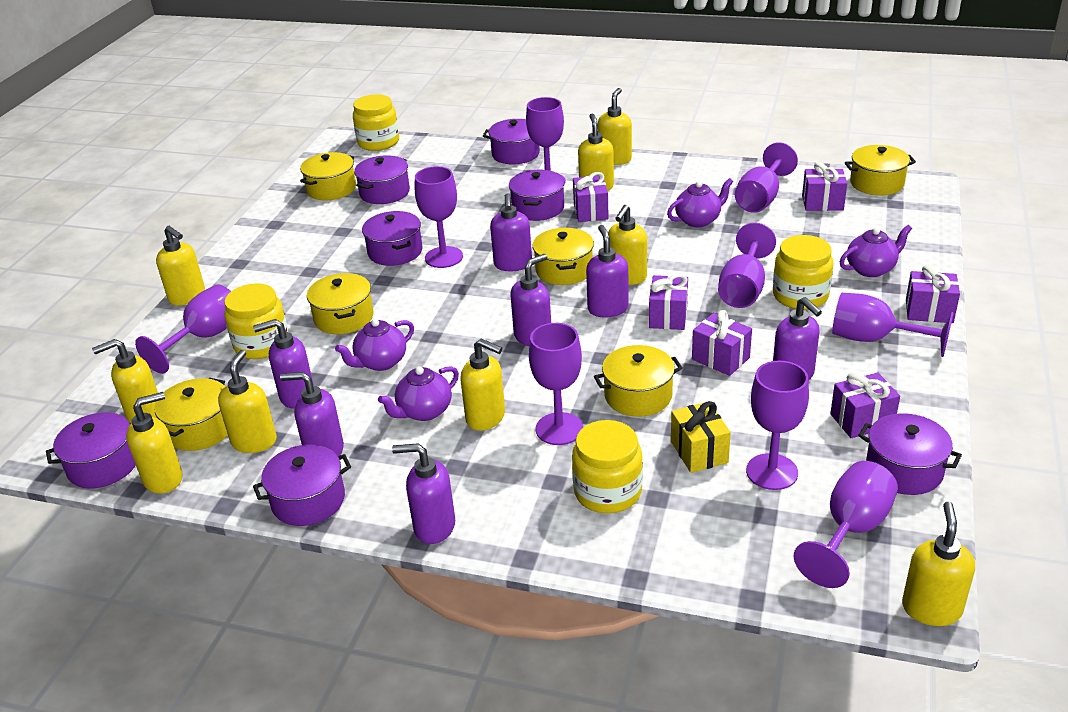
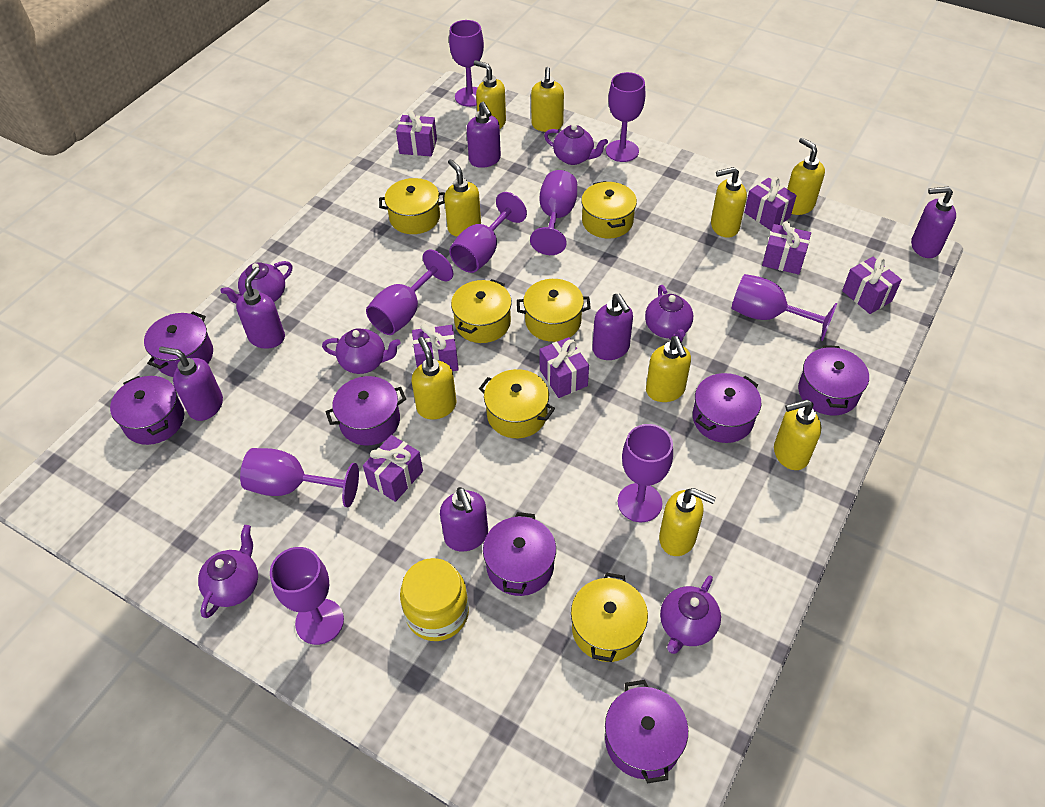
purple gift: [573,172,609,222] [649,274,688,330] [692,310,752,376] [802,162,847,211] [830,372,900,438] [906,265,960,323] = 6 -> [363,435,423,502] [396,110,437,156] [412,323,459,371] [540,337,589,398] [744,177,797,231] [762,221,811,275] [842,257,902,314] = 7
purple soap dispenser: [253,319,314,409] [280,372,344,456] [392,443,455,544] [490,193,532,271] [510,254,551,346] [586,225,629,317] [773,297,822,381] = 7 -> [159,346,223,421] [236,267,285,349] [440,487,488,552] [467,102,501,168] [592,293,633,360] [911,186,956,258] = 6
purple teapot: [335,319,414,371] [378,366,459,421] [667,178,733,227] [840,225,912,277] = 4 -> [198,525,258,618] [221,261,292,303] [322,328,401,374] [544,124,608,165] [645,285,693,342] [660,575,721,654] = 6
yellow gift: [671,401,731,473] = 1 -> none = 0
yellow jar: [224,283,288,359] [353,94,399,151] [572,420,643,513] [773,235,834,310] = 4 -> [400,558,469,641] = 1

